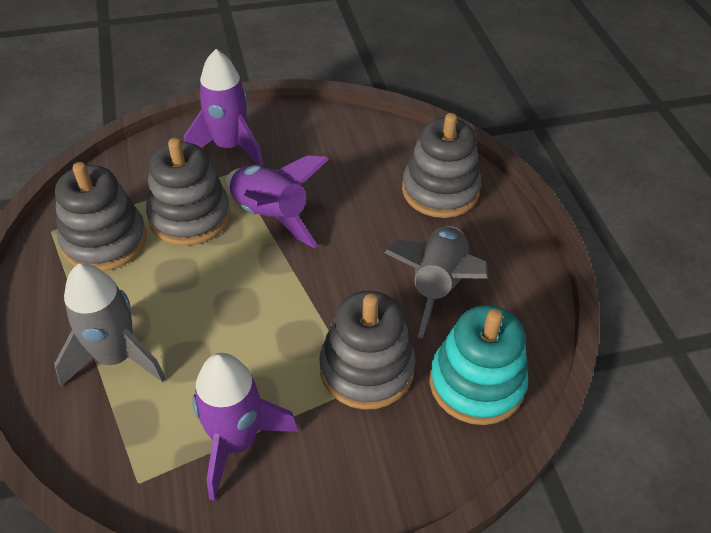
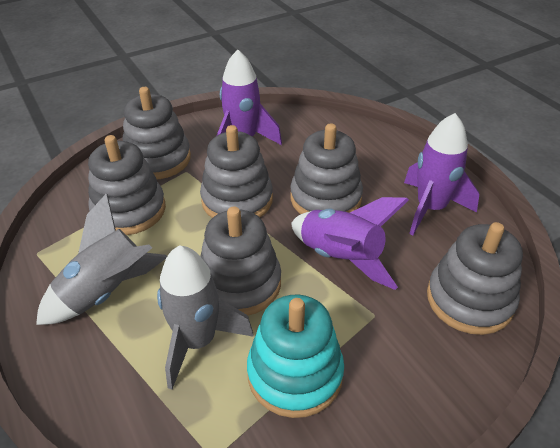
grey stacking toy: [55,162,147,271] [146,138,230,246] [319,291,416,410] [402,113,481,218] = 4 -> [88,135,166,235] [122,87,191,179] [200,125,273,218] [200,207,281,315] [290,123,363,214] [427,222,523,335] = 6

